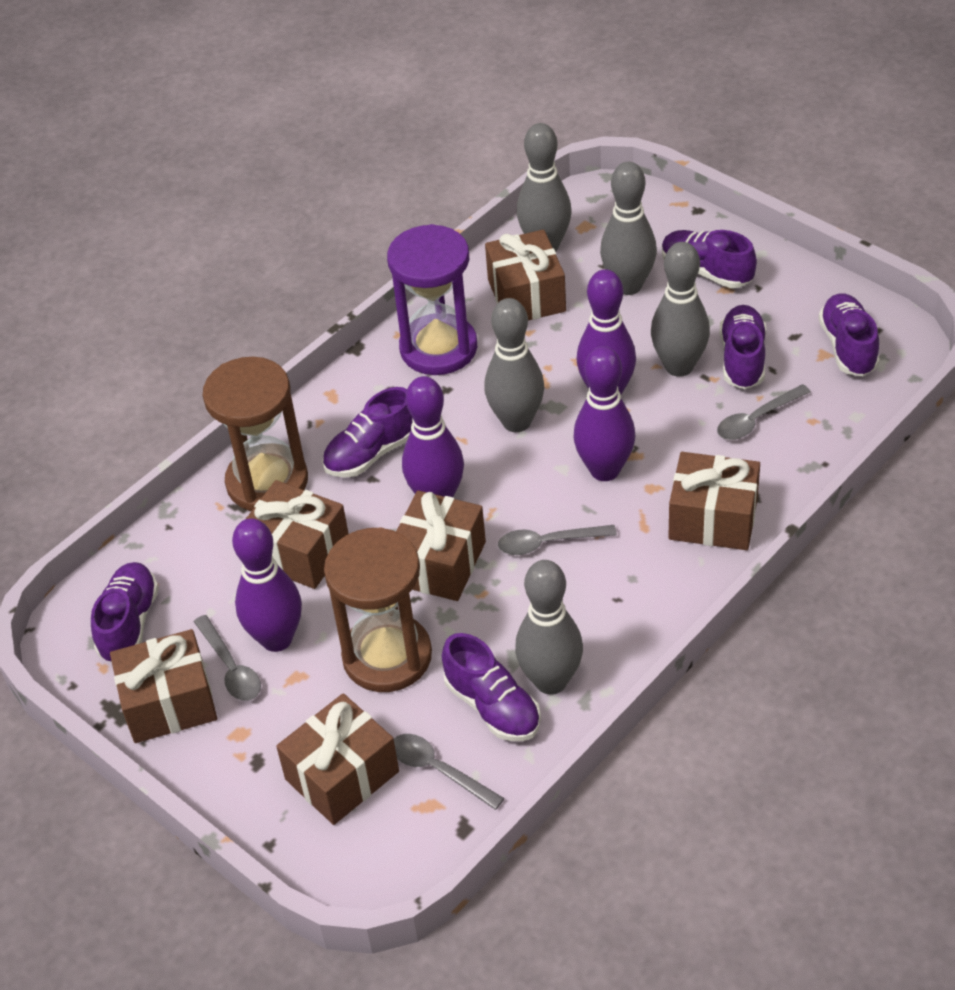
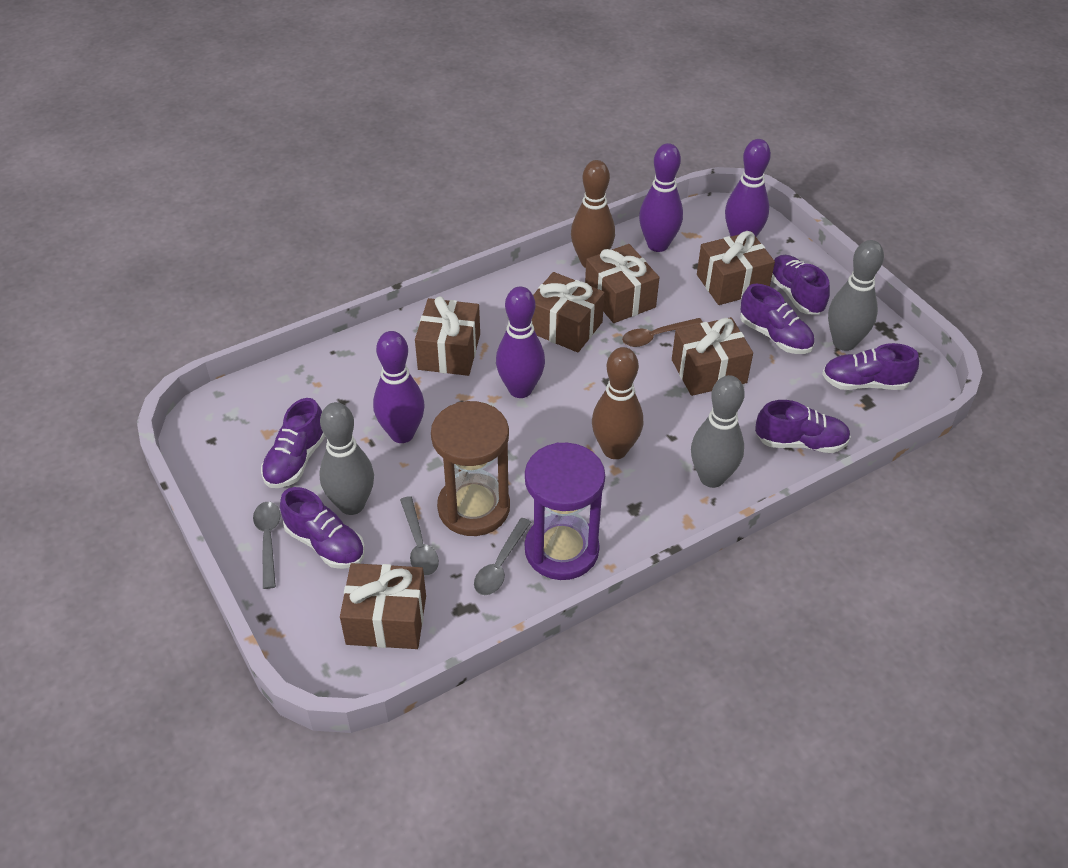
brown bowling pin: none = 0 -> [571,160,615,268] [592,347,643,459] = 2
brown hourglass: [203,357,308,511] [324,527,432,692] = 2 -> [431,401,510,536] = 1
brown spoon: none = 0 -> [622,318,703,347] = 1
grey bowling pin: [484,298,544,432] [515,560,583,695] [517,123,572,252] [600,162,657,295] [651,242,710,377] = 5 -> [319,402,374,515] [691,375,745,488] [828,240,884,351] = 3
grey spoon: [194,615,261,701] [394,734,504,810] [498,525,617,555] [717,384,811,440] = 4 -> [253,502,281,589] [400,496,439,575] [474,518,531,595] = 3

